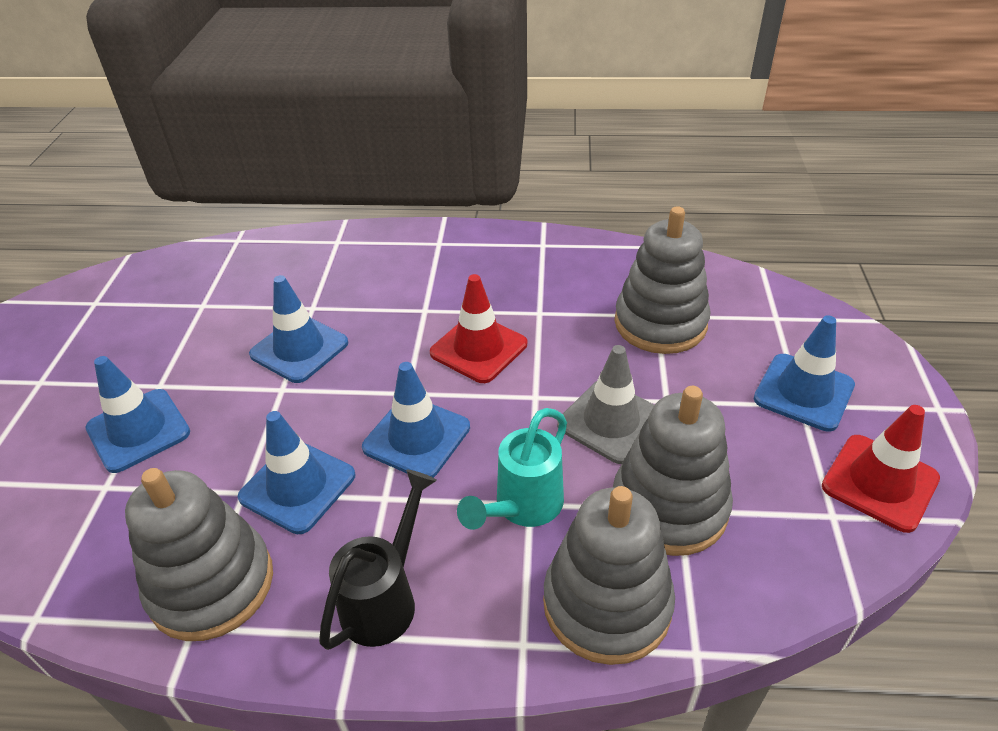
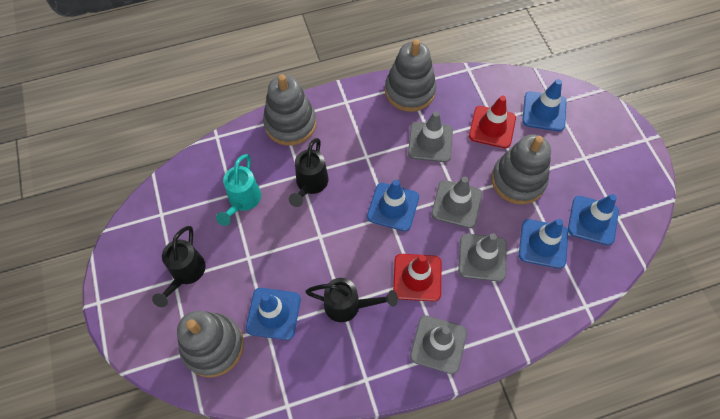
black watering can: [319,470,437,650] = 1 -> [152,226,206,307] [289,138,329,207] [305,278,398,322] = 3
grey traffic cone: [557,345,654,464] = 1 -> [408,111,453,162] [410,315,467,374] [431,177,482,228] [458,233,507,282] = 4

